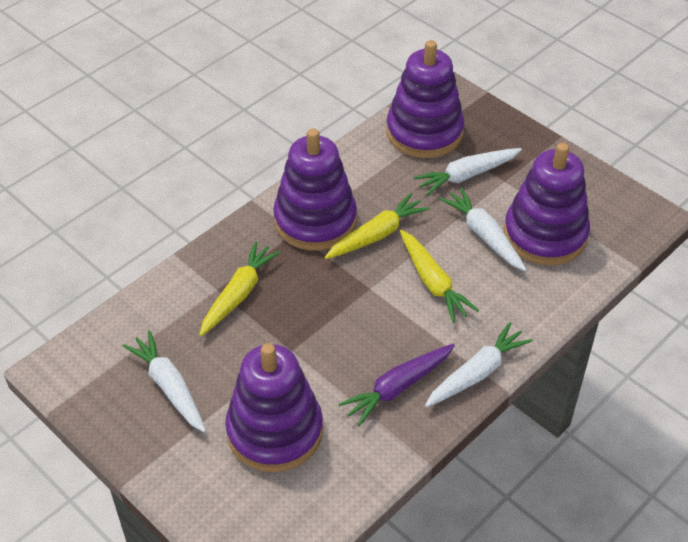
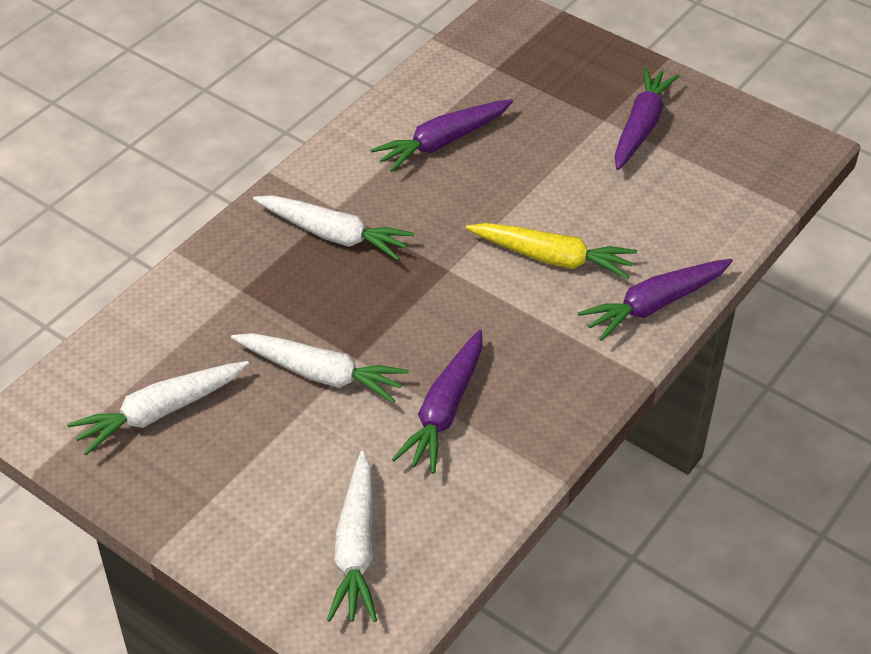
purple carrot: [339,344,455,426] = 1 -> [371,99,513,172] [392,329,483,474] [578,259,733,341] [615,67,680,170] = 4
purple stacking toy: [225,343,323,472] [273,128,357,251] [386,40,464,158] [504,143,590,266] = 4 -> none = 0
yellow carrot: [200,241,281,336] [325,193,430,259] [400,230,479,323] = 3 -> [466,223,637,279] = 1

